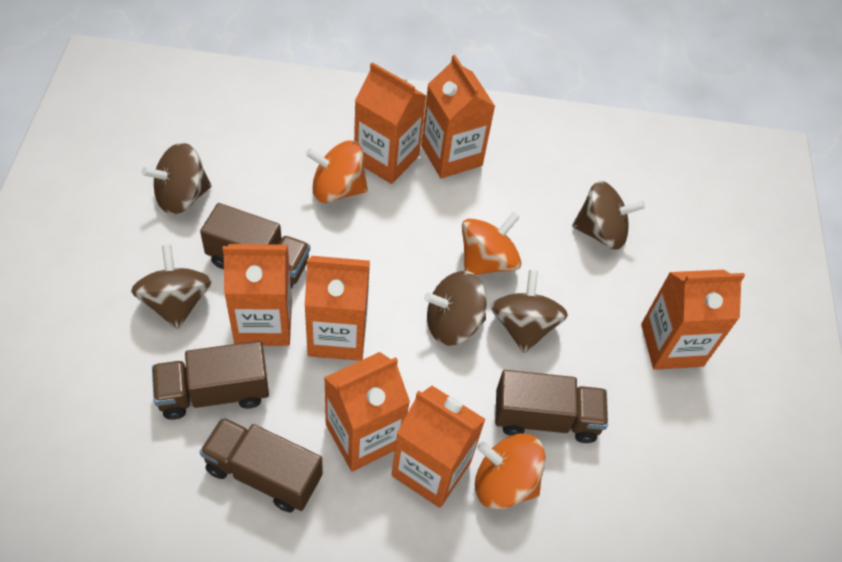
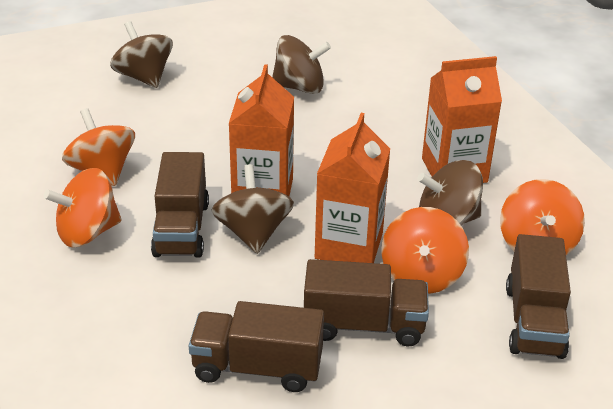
brown spinning top: [131,244,212,329] [142,143,212,215] [424,271,487,346] [491,270,568,353] [572,181,646,250] = 5 -> [110,21,173,88] [211,164,294,254] [272,35,331,94] [417,160,483,225] = 4
orange carton: [223,244,292,346] [304,256,370,361] [324,352,410,472] [354,62,427,184] [392,386,486,508] [421,55,496,179] [641,270,745,370] = 7 -> [229,64,294,196] [315,113,390,263] [422,56,502,183] = 3
orange spinning top: [306,140,368,203] [462,212,521,275] [475,434,546,509] = 3 -> [43,168,122,248] [62,108,135,186] [381,207,469,294] [500,179,585,256] = 4

